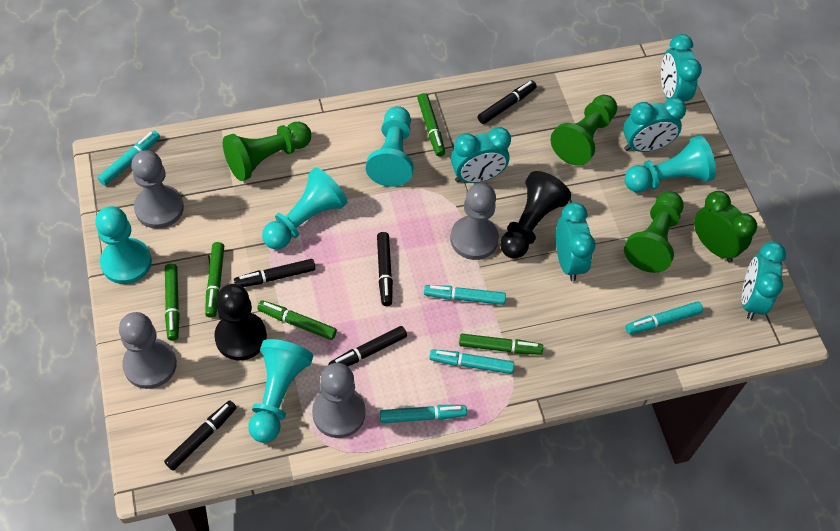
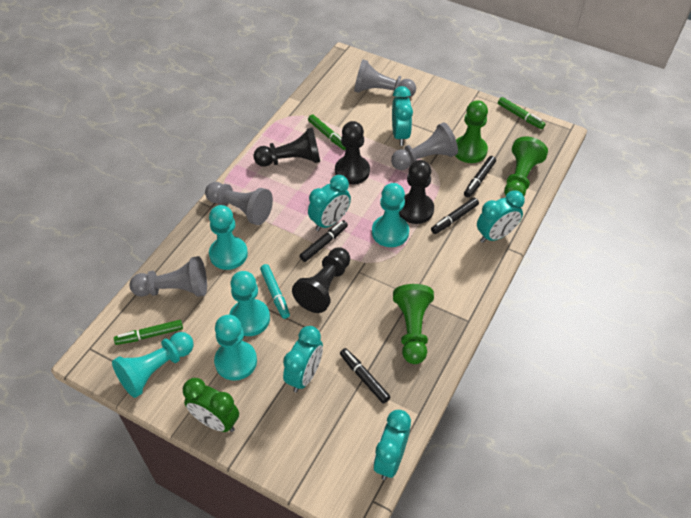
black marker: [164,400,237,470] [234,259,316,287] [329,326,407,366] [377,232,393,306] [477,80,537,124] = 5 -> [299,220,348,262] [340,348,390,404] [431,198,479,234] [464,156,496,198] = 4
black pawn: [214,284,267,360] [500,171,571,259] = 2 -> [254,127,320,167] [292,248,350,313] [335,121,370,184] [399,160,434,224] = 4
green marker: [165,264,180,341] [205,242,224,318] [257,300,337,340] [417,93,445,157] [459,334,543,355] = 5 -> [114,320,183,345] [308,114,346,150] [498,97,545,129] = 3
turquoise marker: [97,130,160,186] [380,405,467,423] [424,285,506,305] [429,349,514,374] [626,301,703,335] = 5 -> [260,264,290,319] = 1

